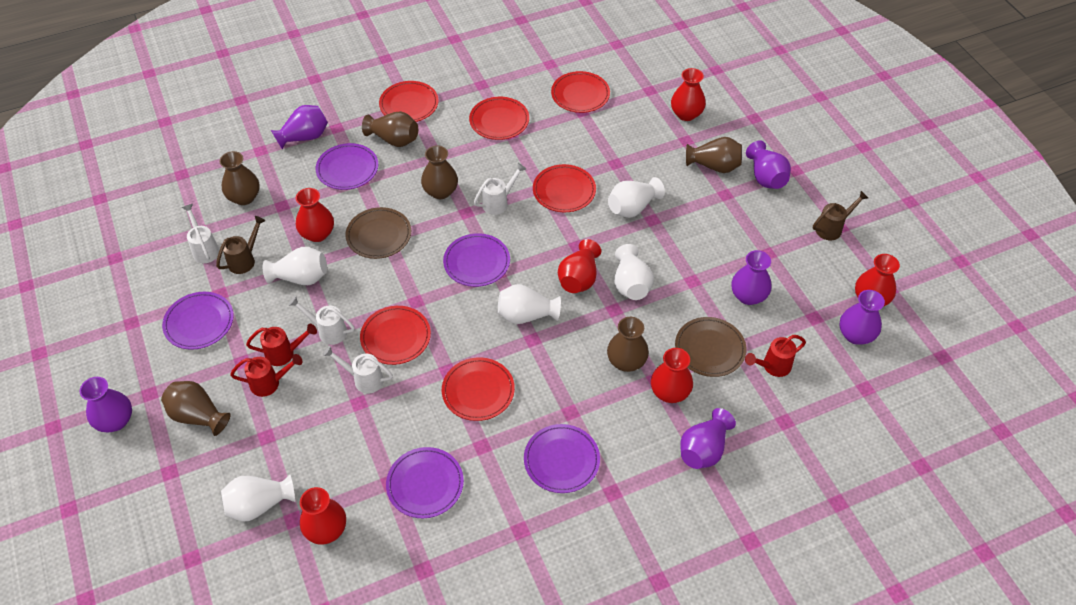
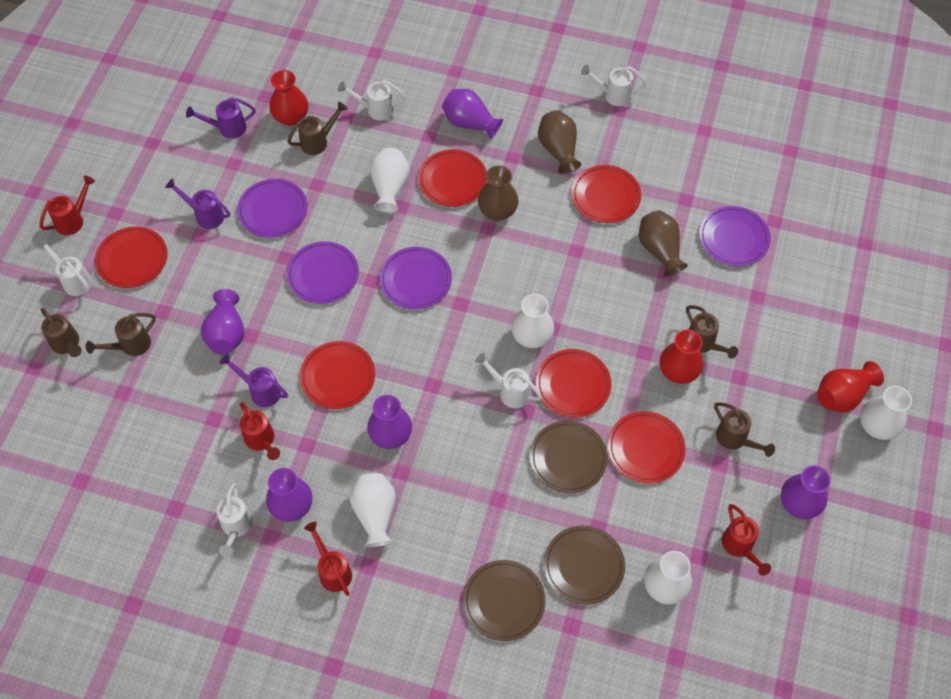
brown plate: [345,207,411,259] [675,317,746,377] = 2 -> [463,560,545,641] [530,421,608,493] [544,525,625,605] = 3
brown vase: [161,381,231,436] [219,151,260,205] [362,111,418,147] [421,145,458,199] [607,317,649,372] [686,137,742,173] = 6 -> [478,166,519,221] [538,110,581,174] [639,210,688,276] = 3
brown watering can: [216,216,265,274] [813,191,868,240] = 2 -> [41,308,82,357] [86,313,156,356] [287,102,347,155] [686,305,738,359] [714,402,775,457] = 5
purple plate: [162,292,234,350] [316,143,378,190] [386,447,464,518] [443,233,510,287] [524,424,600,493] = 5 -> [237,179,308,238] [286,241,359,304] [380,247,452,309] [699,206,771,266] = 4
purple vase: [80,377,132,432] [271,105,328,149] [680,408,736,469] [731,250,772,305] [746,140,791,189] [840,290,885,345] = 6 -> [201,289,245,354] [266,468,312,522] [367,395,412,449] [442,89,503,140] [781,465,831,519] = 5
purple watering can: none = 0 -> [165,178,230,229] [186,97,255,139] [220,353,288,407] = 3
red vase: [296,188,334,242] [300,487,346,544] [558,239,601,293] [651,348,693,403] [671,68,706,121] [855,254,900,306] = 6 -> [269,70,308,126] [660,329,703,384] [817,361,884,412] = 3
red watering can: [230,354,303,397] [246,324,317,366] [745,335,806,377] = 3 -> [40,176,95,235] [240,402,280,460] [304,522,352,596] [722,504,771,576] = 4
white watering can: [182,204,220,263] [288,296,355,345] [323,346,393,394] [474,163,526,215] = 4 -> [36,237,92,296] [217,483,253,557] [338,80,406,121] [475,353,542,408] [581,65,647,106] = 5

